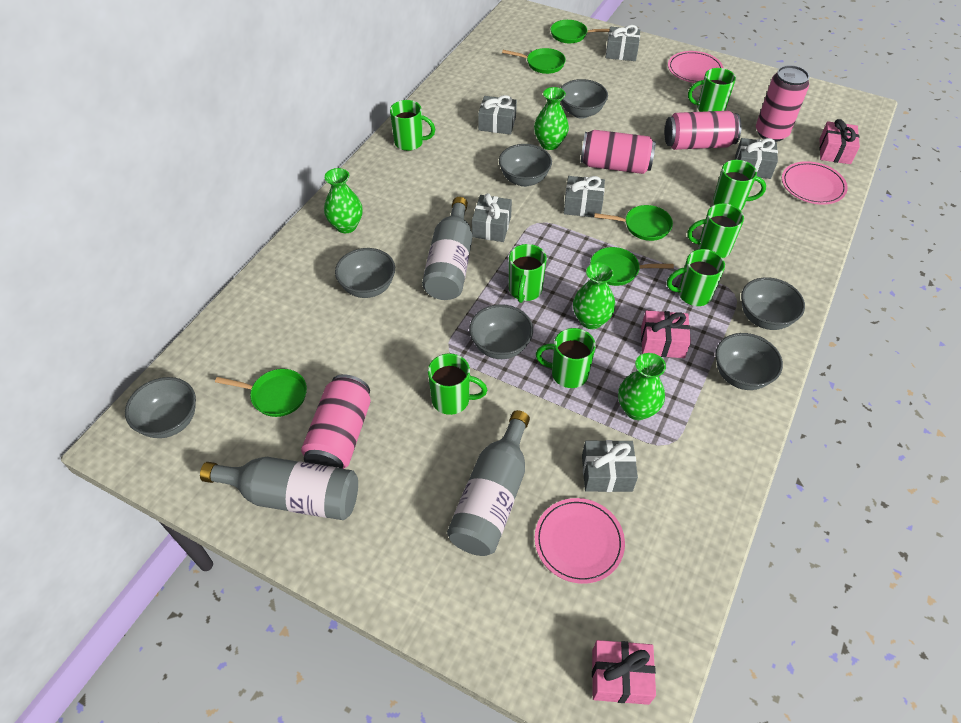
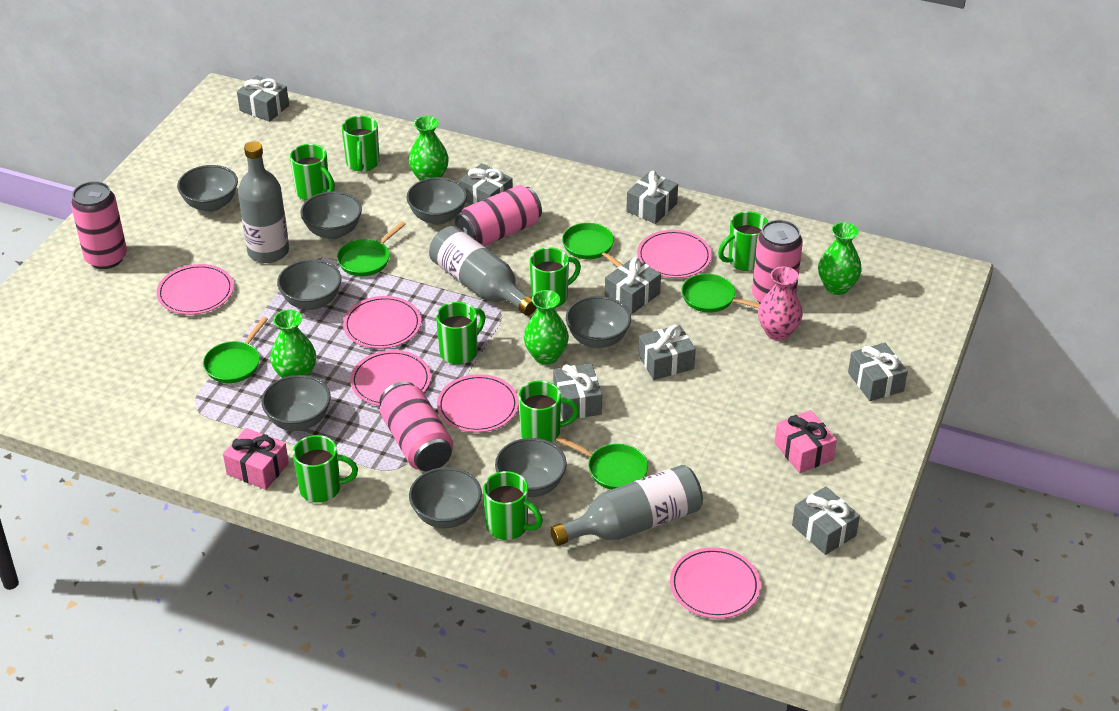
grey bowl: [125,377,196,438] [335,248,395,298] [469,304,533,359] [499,144,552,187] [561,79,608,119] [715,333,783,390] [741,277,805,330] = 7 -> [177,165,238,212] [261,375,331,431] [277,259,342,310] [300,191,362,239] [406,177,467,225] [409,467,482,528] [495,438,567,497] [566,296,631,348] = 8
grey gift: [472,193,512,242] [478,95,517,135] [564,176,605,217] [582,440,638,492] [605,25,640,61] [735,138,778,179] = 6 -> [237,76,289,122] [460,163,513,205] [553,363,602,420] [605,257,661,314] [626,171,678,224] [638,325,696,380] [792,486,860,555] [848,343,908,401] = 8
pink gift: [592,640,656,705] [641,310,691,358] [819,119,860,164] = 3 -> [223,428,289,490] [774,410,837,473] = 2
pink plate: [535,498,625,584] [668,51,724,83] [782,161,848,205] = 3 -> [156,264,234,315] [343,296,421,349] [350,350,431,406] [437,374,519,433] [637,230,712,278] [670,547,761,619] = 6
pink vase: none = 0 -> [758,266,803,341] = 1

